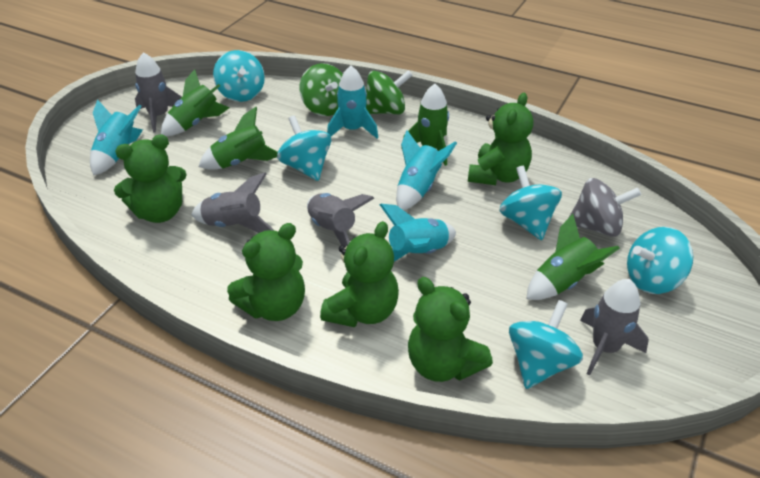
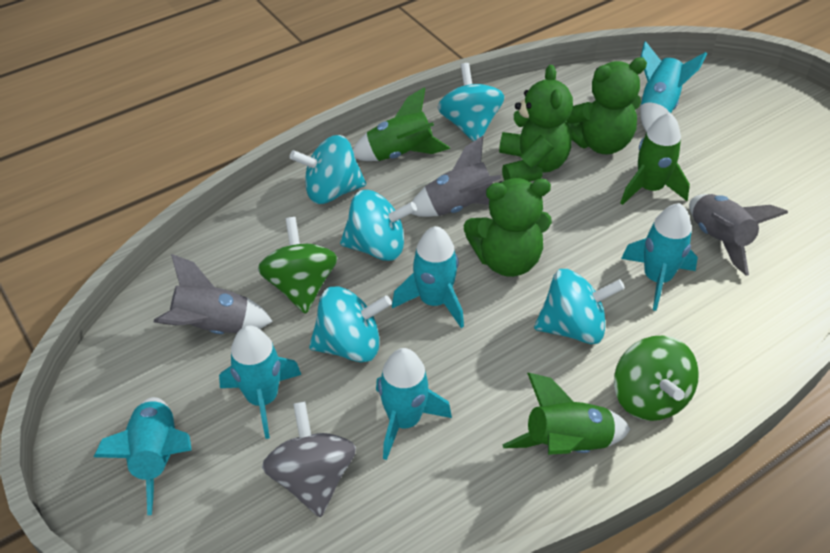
green rocket: [161,69,230,136] [199,107,278,170] [401,84,449,166] [527,214,620,300] = 4 -> [353,87,450,161] [502,373,630,455] [620,112,690,205] = 3
green teddy bear: [114,134,187,223] [227,223,305,321] [320,221,399,327] [408,277,493,382] [468,93,533,185] = 5 -> [464,178,552,277] [499,65,573,182] [566,57,647,154] = 3
grey rocket: [135,52,181,133] [191,173,275,233] [307,193,374,247] [580,279,649,375] = 4 -> [154,254,273,334] [411,136,501,217] [689,194,788,276] = 3
turquoise rocket: [90,99,143,176] [327,66,378,139] [380,204,456,262] [396,130,457,210] = 4 -> [94,397,192,515] [219,325,301,439] [376,348,452,460] [392,226,464,328] [621,203,698,311] [640,41,707,132] = 6

